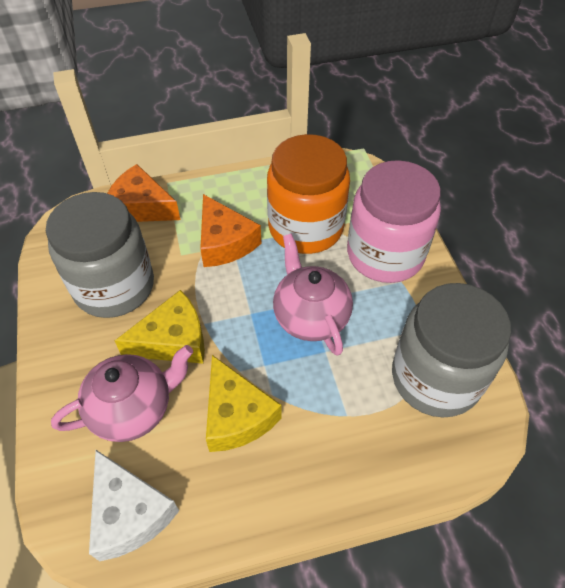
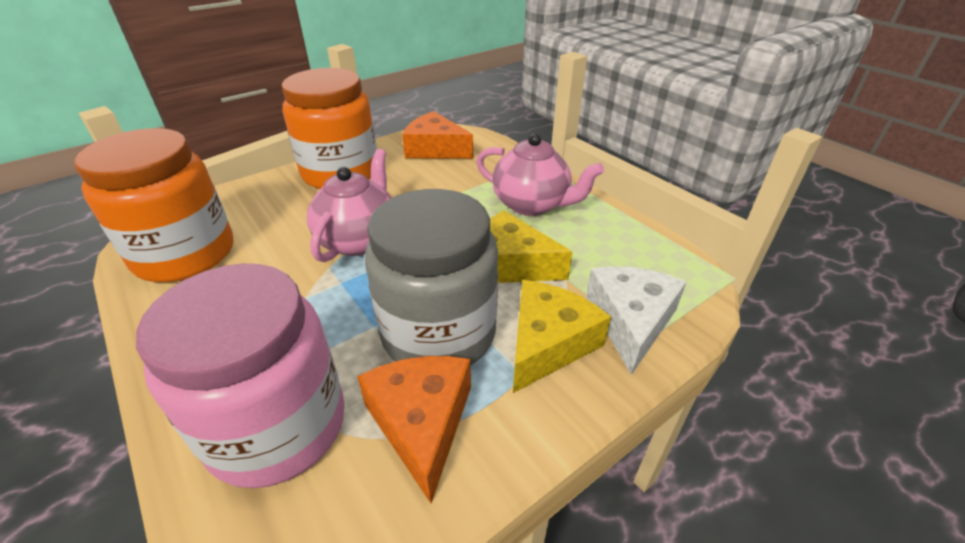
grey jar: [46,192,154,318] [392,283,511,417] = 2 -> [365,189,498,365] = 1
orange jar: [267,134,350,254] = 1 -> [74,128,234,282] [282,68,377,189] = 2

